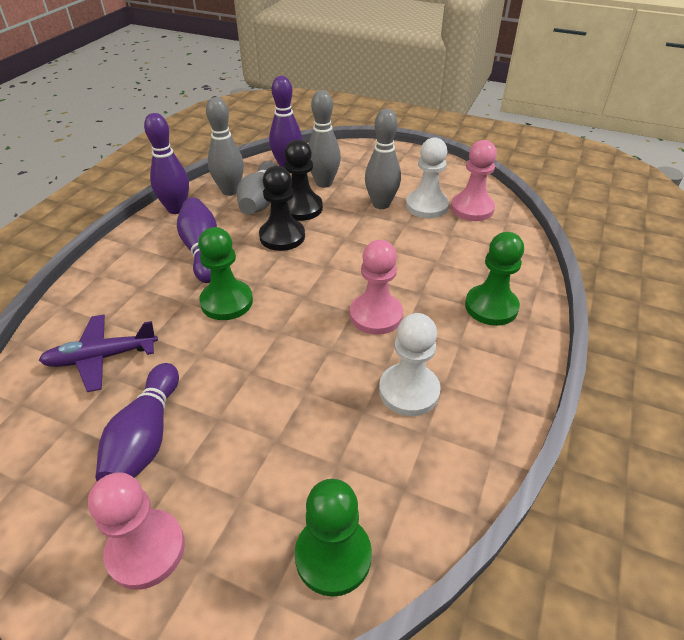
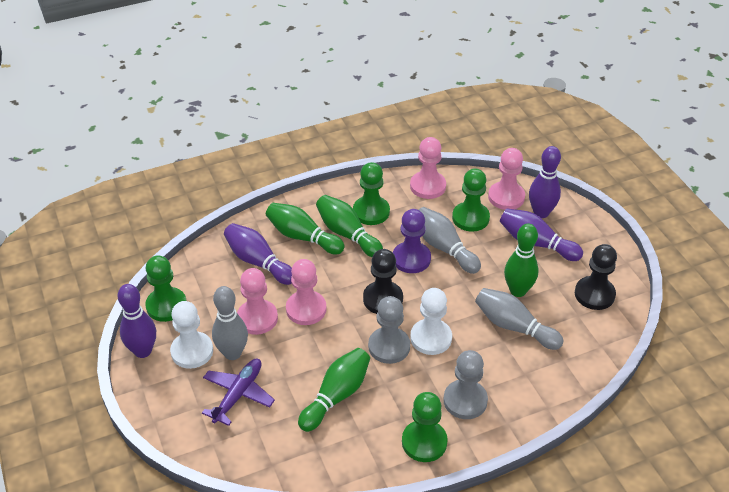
green bowling pin: none = 0 -> [266,203,345,255] [298,348,370,432] [316,195,383,257] [504,224,539,297] = 4
green pawn: [198,227,253,320] [295,479,372,597] [465,232,524,326] = 3 -> [145,255,187,322] [353,162,390,225] [402,392,448,462] [452,168,490,232] = 4
grey bowling pin: [206,97,244,196] [237,161,276,214] [308,90,341,188] [365,109,401,209] = 4 -> [212,286,248,360] [418,207,481,274] [475,288,563,350] = 3
grey pawn: none = 0 -> [368,296,410,364] [443,350,488,419] = 2
pink pawn: [88,472,185,590] [350,240,403,335] [451,140,497,221] = 3 -> [237,268,278,335] [286,259,327,325] [410,137,446,199] [488,148,525,210] = 4
purple pawn: none = 0 -> [393,209,431,273] = 1

